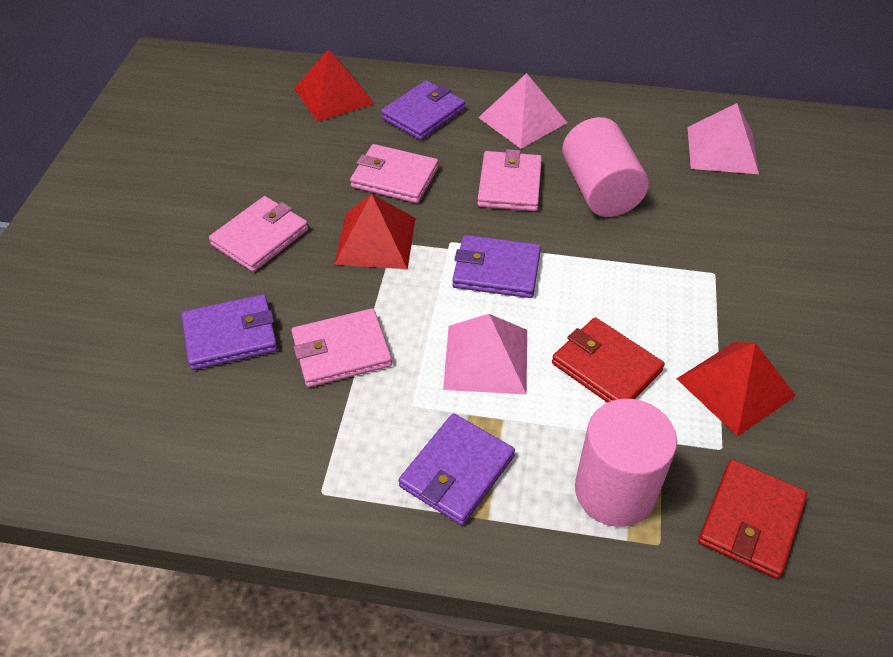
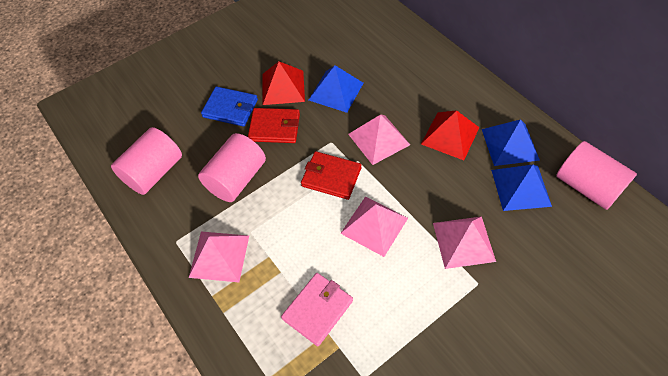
blue pyramid: none = 0 -> [309,65,363,113] [482,119,540,166] [491,165,552,211] = 3
blue wallet: none = 0 -> [201,86,258,127] = 1
pink cylinder: [562,117,649,217] [575,399,677,527] = 2 -> [111,127,182,195] [198,133,266,202] [556,141,637,210] = 3
pink pyramid: [443,314,527,395] [478,73,567,149] [688,103,759,174] = 3 -> [189,232,249,282] [340,196,408,257] [348,114,410,165] [433,216,496,269] = 4
pink wallet: [209,196,308,272] [292,308,392,387] [350,144,438,203] [477,149,542,211] = 4 -> [281,273,353,346] = 1
purple wallet: [182,294,278,370] [381,81,465,140] [399,413,515,525] [452,235,541,298] = 4 -> none = 0
red pyramid: [294,49,375,122] [334,194,416,269] [677,342,796,437] = 3 -> [263,61,305,105] [421,110,480,160] = 2

